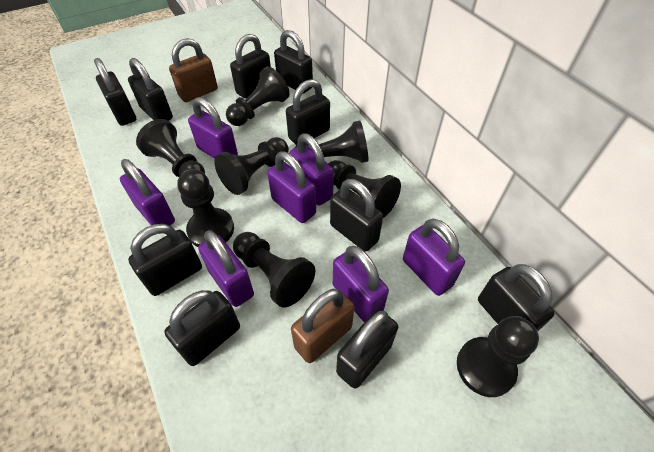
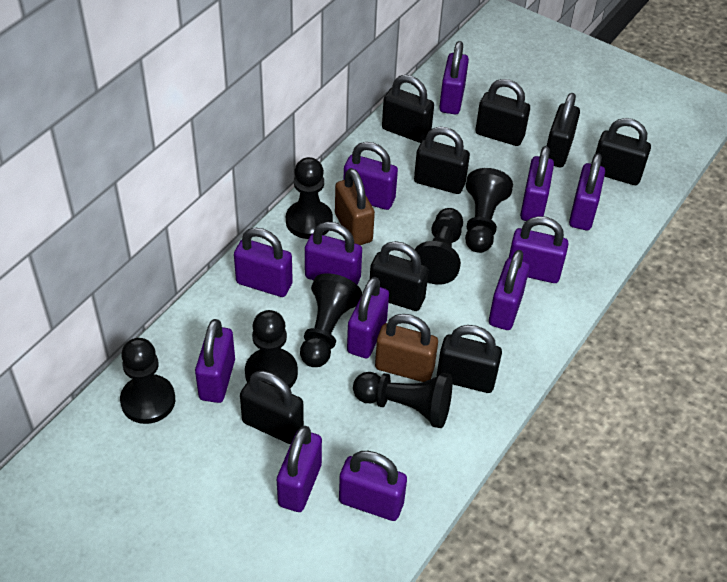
black padlock: [94,58,136,126] [128,58,173,121] [128,224,202,296] [164,290,240,366] [230,34,271,98] [274,30,313,94] [286,79,330,145] [330,179,383,251] [336,310,398,389] [478,264,555,331] = 10 -> [240,371,304,444] [370,241,429,311] [382,75,434,143] [414,127,470,194] [437,325,502,393] [475,79,530,146] [547,93,580,167] [595,118,651,185] = 8
black pawn: [136,119,205,177] [177,169,234,247] [214,137,289,195] [226,67,290,126] [233,232,315,307] [294,120,368,163] [328,160,401,218] [457,316,539,397] = 8 -> [120,338,175,424] [245,310,298,388] [286,157,333,239] [300,273,362,367] [353,372,452,428] [411,208,463,285] [465,168,513,253] = 7
purple padlock: [120,159,175,225] [188,97,238,159] [198,230,254,307] [267,152,316,223] [289,133,334,206] [333,246,389,322] [403,219,465,296] = 7 -> [195,319,235,403] [234,228,293,297] [277,426,322,512] [305,222,362,285] [339,451,407,521] [343,142,398,210] [347,277,389,358] [439,41,469,114] [489,250,529,330] [509,216,568,283] [520,146,554,221] [569,153,605,230] = 12

